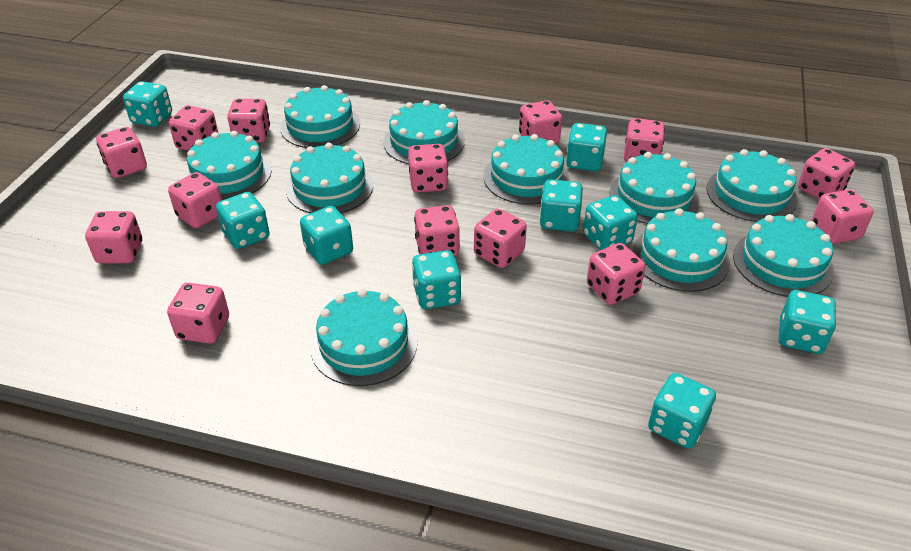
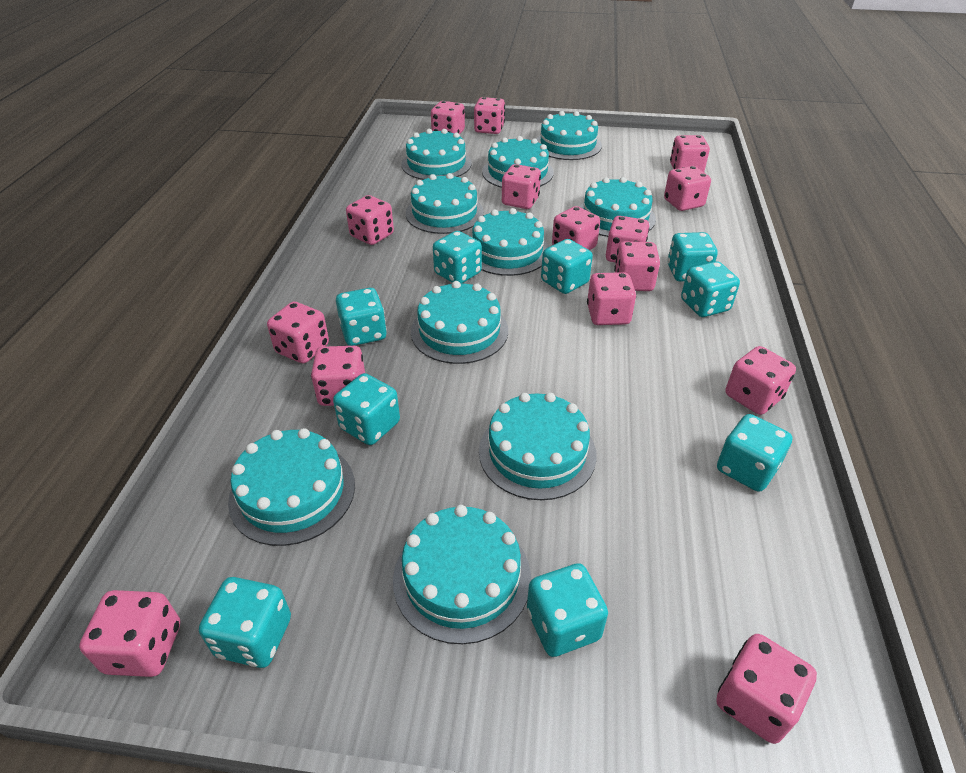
pink dice: [85,211,142,263] [96,127,147,178] [167,283,229,344] [168,172,222,228] [169,105,218,151] [227,99,270,143] [408,144,448,193] [414,205,460,256] [474,209,527,268] [519,100,562,144] [587,243,645,305] [624,118,665,162] [798,148,855,199] [812,189,874,244] = 14 -> [79,590,180,677] [267,302,329,364] [311,346,365,406] [346,195,394,245] [431,101,465,135] [474,97,505,134] [502,164,541,209] [552,206,600,250] [587,272,636,325] [606,216,650,263] [614,241,660,291] [664,166,711,211] [670,135,710,172] [716,634,817,744] [726,346,796,415] = 15

